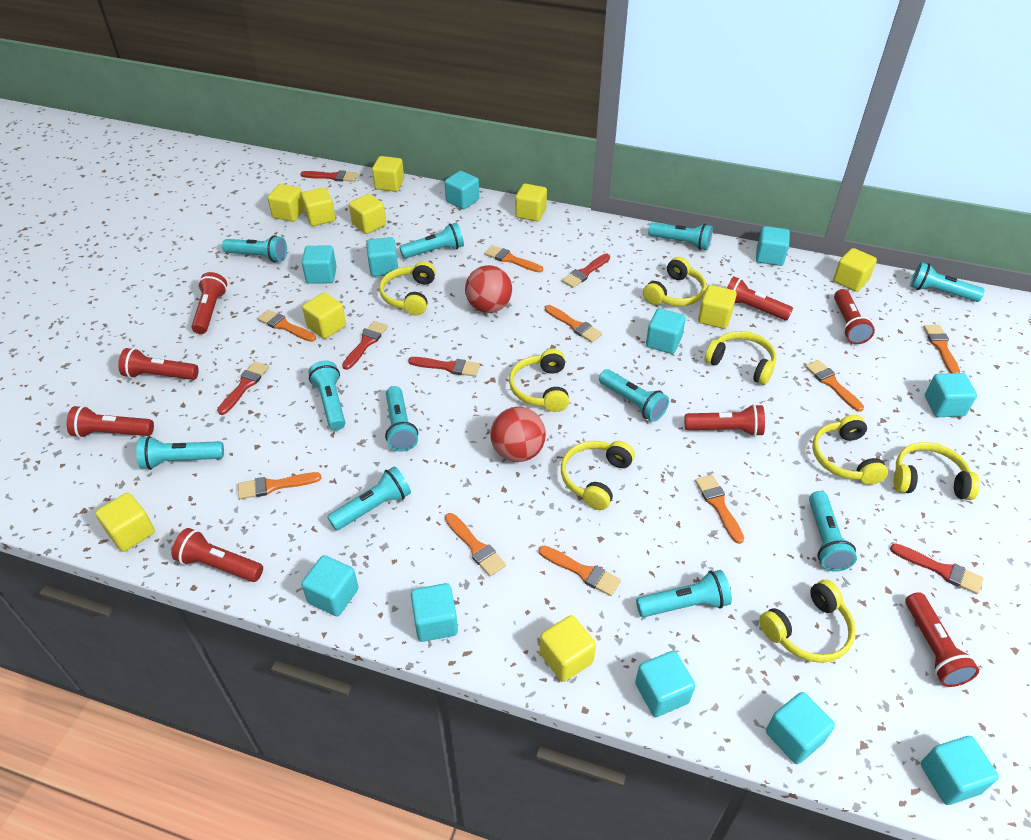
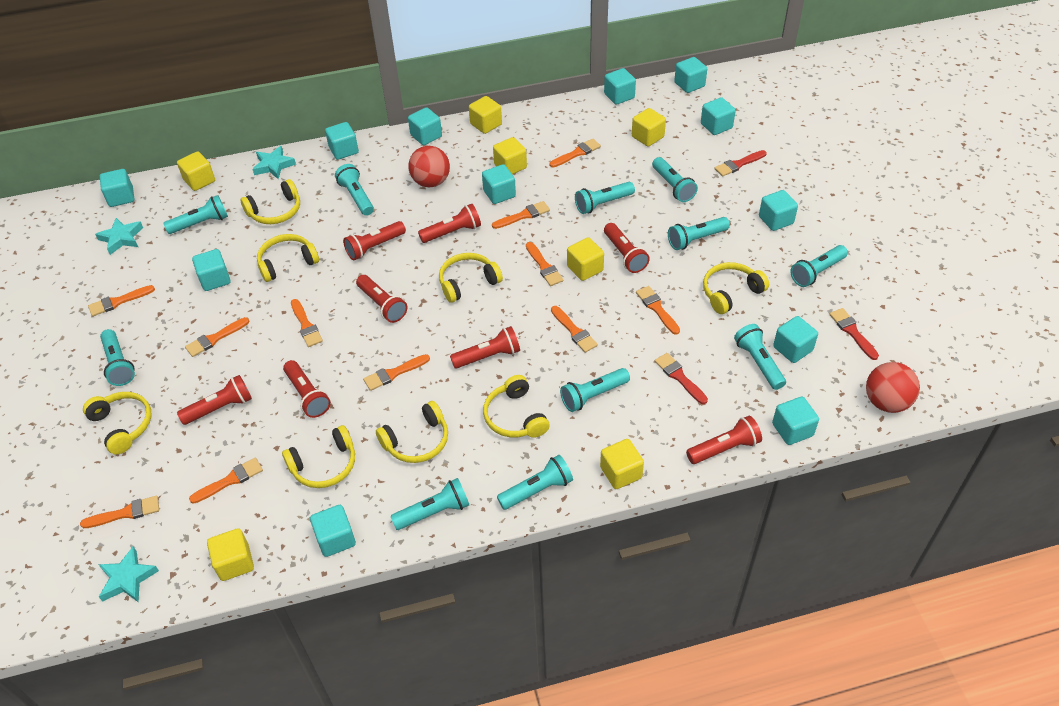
orange brush: [238,472,321,499] [257,309,316,342] [445,513,506,576] [484,245,543,273] [539,546,621,596] [545,305,602,342] [695,475,744,544] [805,360,864,412] [924,325,960,373] = 9 -> [80,496,159,528] [88,285,155,316] [185,317,249,357] [189,458,263,504] [291,299,323,347] [363,354,430,391] [492,201,550,229] [526,242,564,286] [550,139,601,167] [551,306,598,353] [636,286,680,335] = 11
red brush: [217,361,269,415] [300,170,358,182] [342,321,388,370] [408,357,480,377] [562,253,610,288] [890,543,984,594] = 6 -> [655,353,708,404] [714,150,767,176] [829,308,879,360] = 3
turquoise cube: [301,555,359,616] [302,245,337,284] [366,237,398,277] [411,583,458,642] [445,171,479,209] [635,651,695,717] [646,308,686,354] [756,226,790,266] [766,692,835,764] [921,736,999,805] [925,373,977,417] = 11 -> [100,169,134,207] [192,249,230,291] [310,505,356,557] [325,122,359,160] [408,107,442,145] [482,164,516,204] [604,68,636,105] [674,57,707,93] [701,97,736,135] [759,190,798,231] [772,397,819,445] [773,316,818,363] = 12
turquoise star: none = 0 -> [95,218,143,255] [98,547,159,603] [252,146,296,179] = 3
yellow cube: [95,493,155,552] [268,184,304,222] [301,187,335,226] [302,293,346,339] [349,194,386,234] [372,156,404,192] [515,183,547,221] [540,615,596,682] [698,285,737,329] [833,248,877,292] = 10 -> [177,151,215,191] [207,528,254,581] [469,96,502,134] [493,137,527,174] [567,237,604,281] [600,439,644,489] [632,108,666,147] = 7

